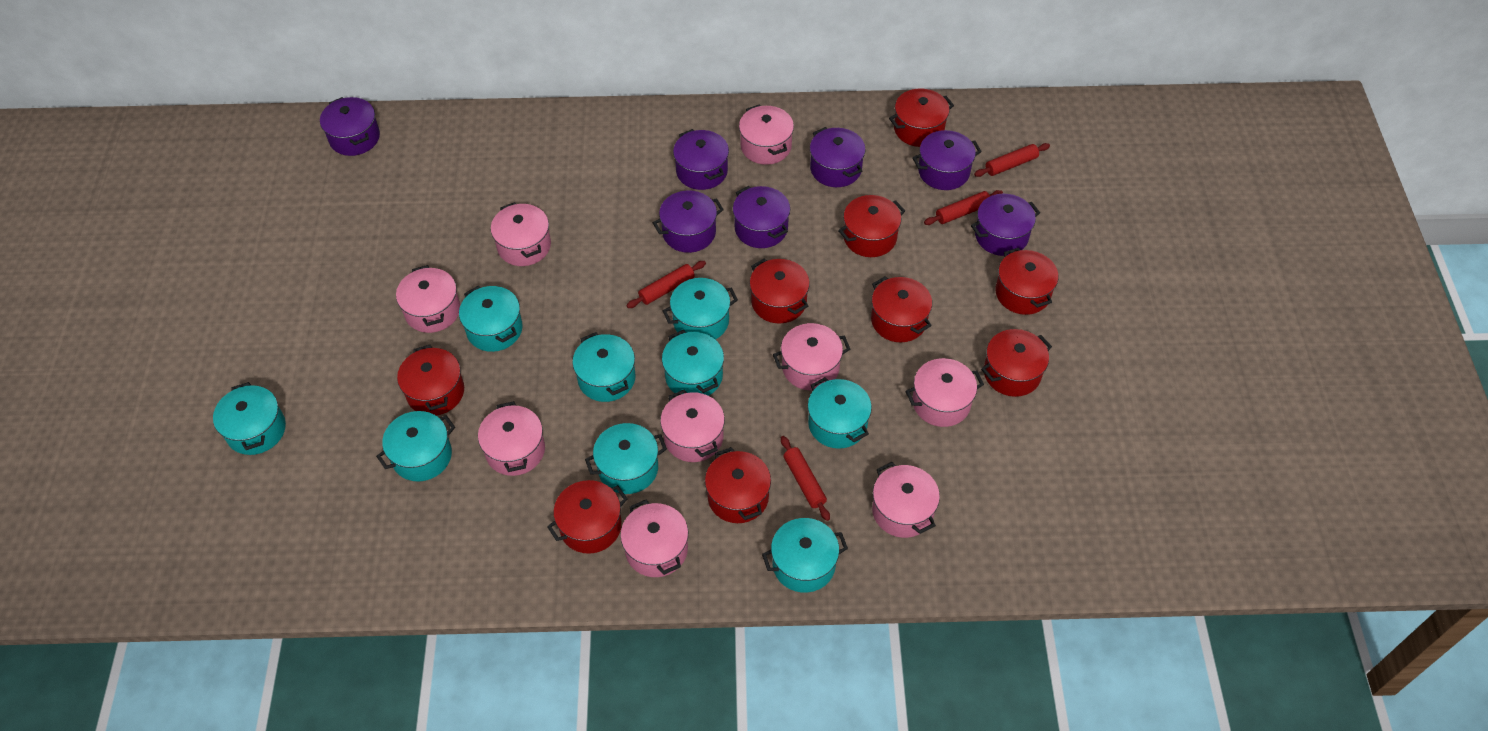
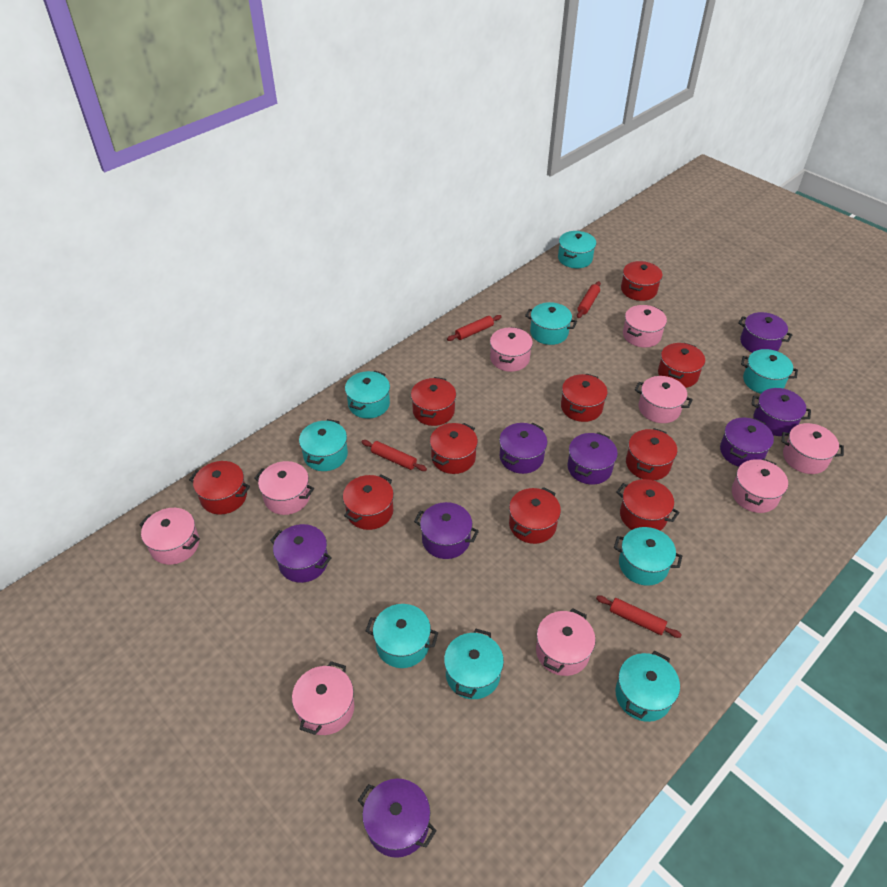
purple pot: [320,97,380,156] [653,191,724,253] [673,129,729,190] [733,186,790,248] [810,127,865,187] [912,130,982,190] [971,194,1040,256] = 7 -> [270,524,332,583] [358,779,437,858] [414,502,479,559] [499,423,547,474] [567,432,618,485] [720,418,774,467] [738,312,793,353] [751,388,811,436] = 8
red pot: [397,345,464,416] [547,480,628,554] [705,447,771,523] [750,258,810,324] [838,195,905,257] [871,276,932,342] [889,89,954,147] [981,329,1052,397] [995,248,1058,315] = 9 -> [189,461,250,515] [343,475,394,530] [411,377,456,426] [430,423,478,474] [509,487,561,544] [561,374,608,422] [616,479,680,530] [621,261,662,301] [626,428,677,481] [658,343,705,388] = 10

